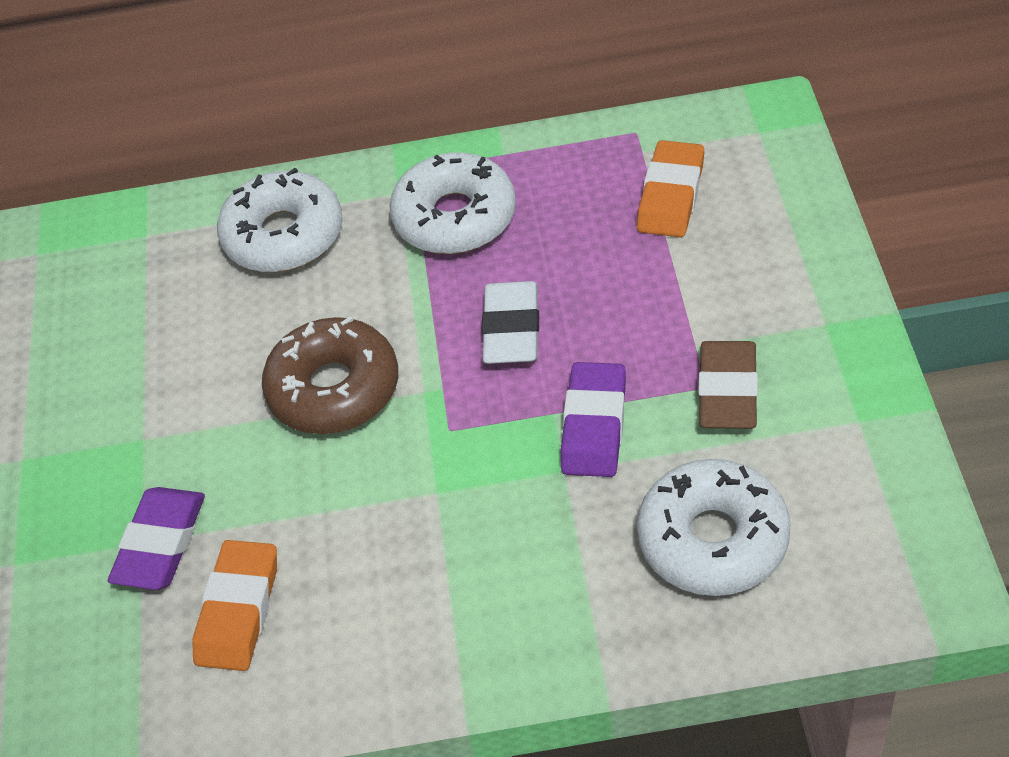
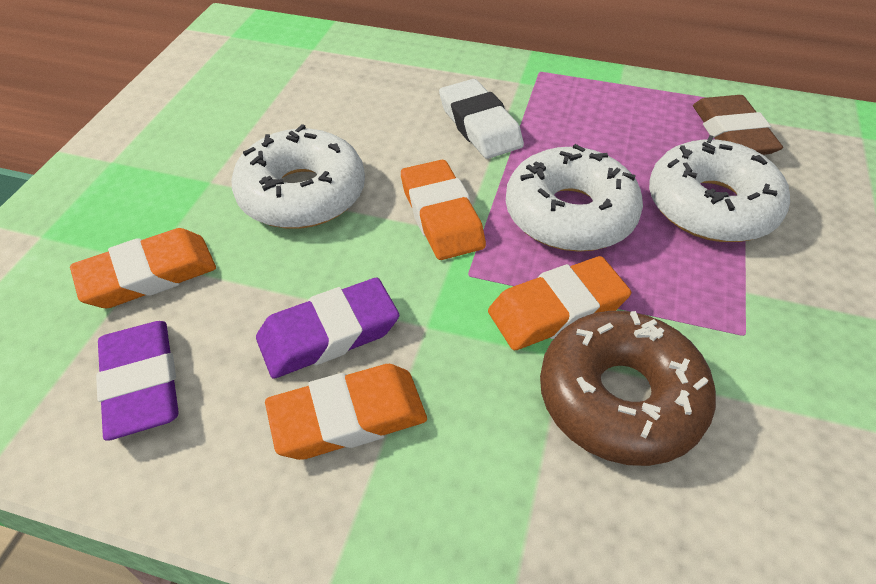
orange eraser: [192,540,277,671] [637,140,704,237] = 2 -> [70,228,216,308] [265,364,427,460] [401,160,486,260] [488,256,631,350] = 4

